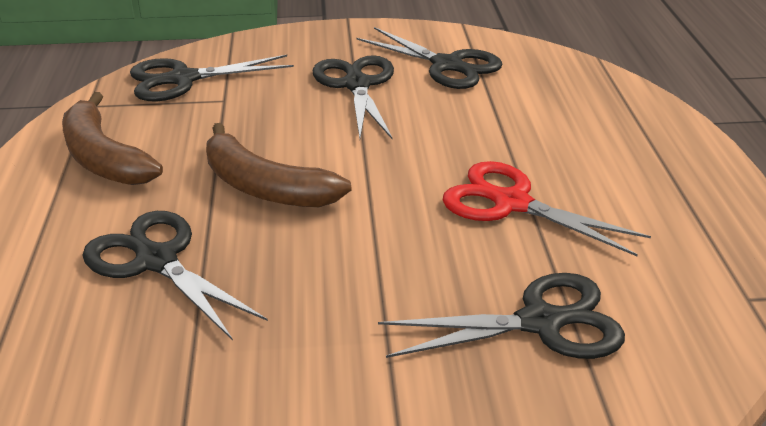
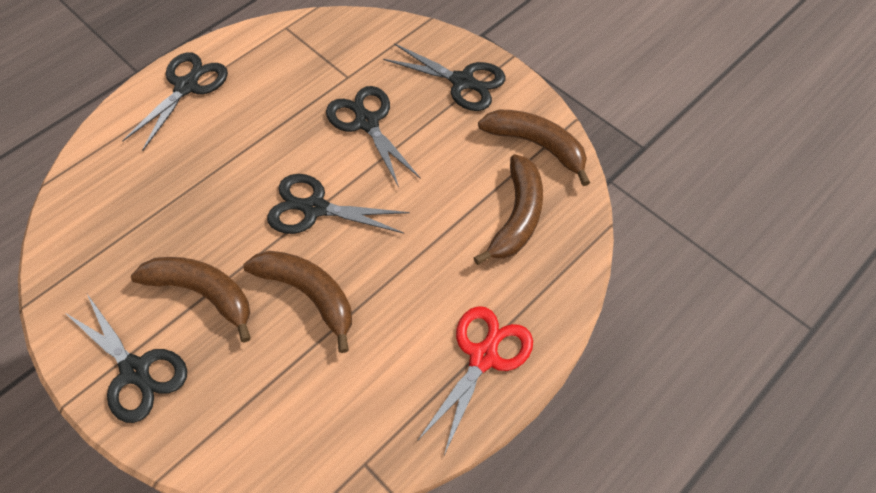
brown banana: [62,92,163,185] [206,123,352,207] = 2 -> [131,257,251,343] [243,251,352,353] [473,154,543,265] [478,110,590,186] = 4

